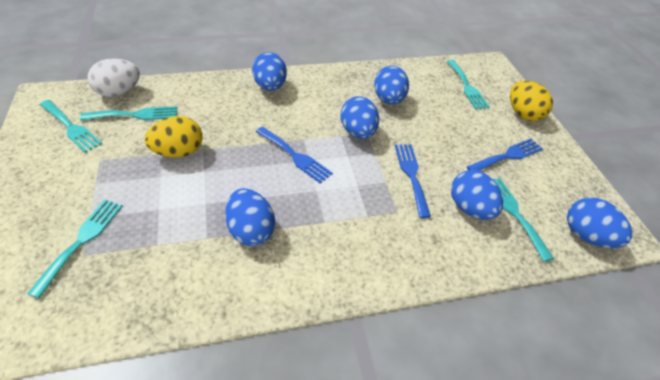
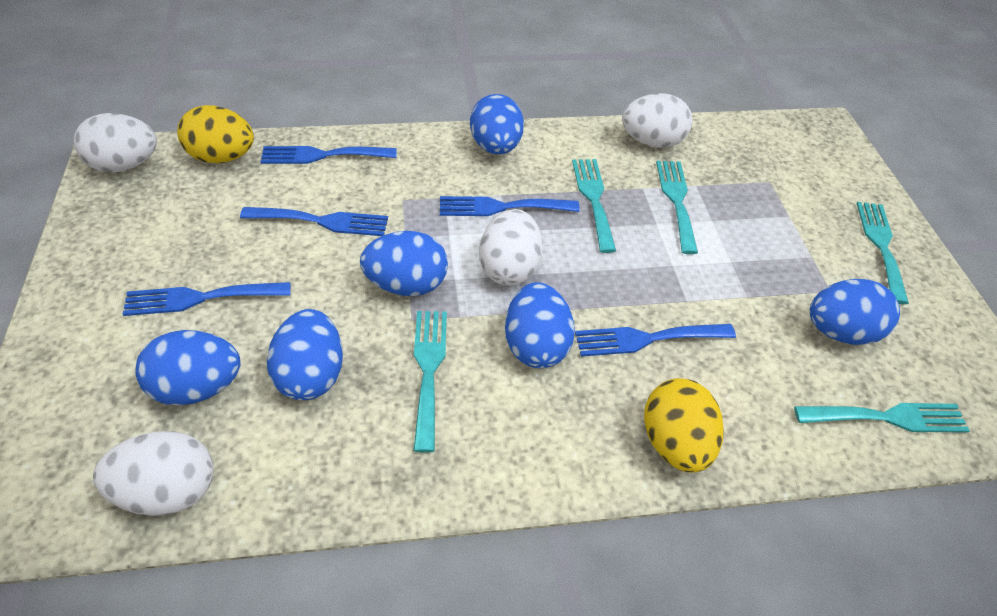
blue fork: [256,127,333,184] [395,144,431,218] [467,139,543,171] = 3 -> [123,282,291,316] [240,207,388,236] [261,146,397,164] [440,196,580,216] [575,324,736,357] = 5
white egg: [88,58,140,97] = 1 -> [74,113,157,172] [93,431,213,516] [479,209,543,286] [622,93,692,148] = 4

